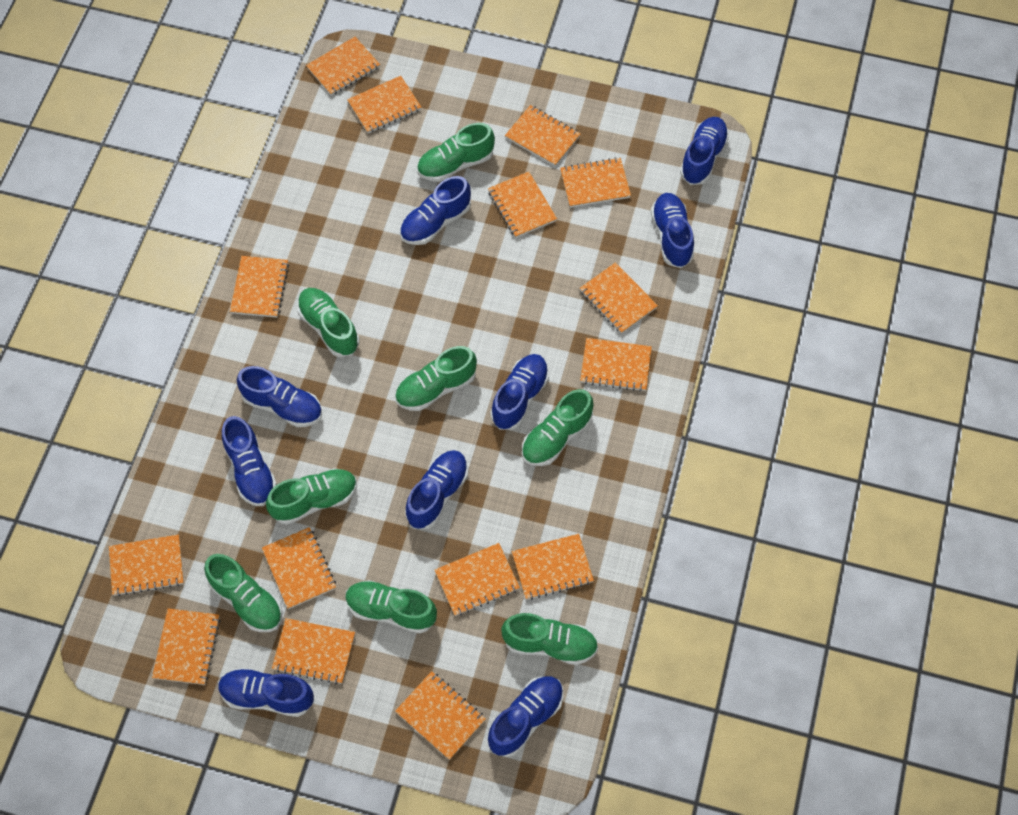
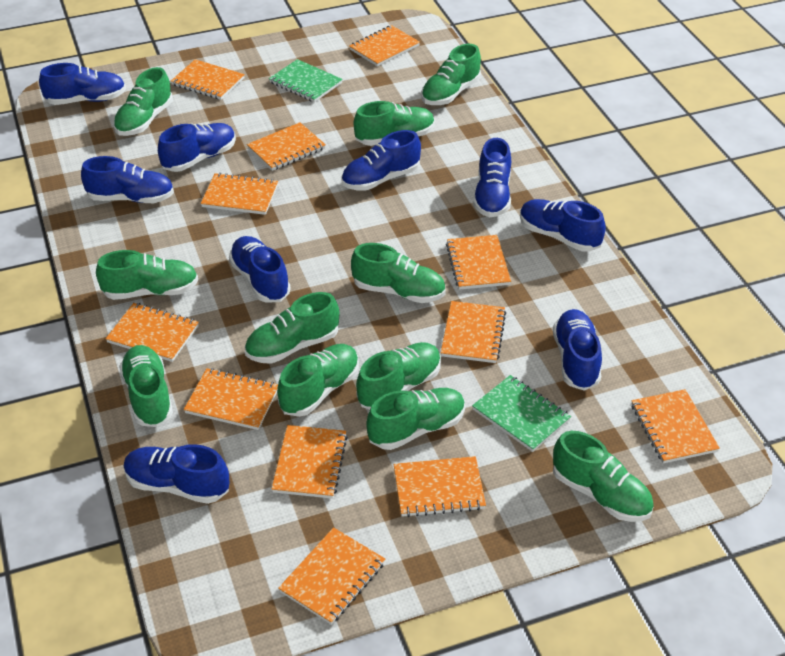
green notebook: none = 0 -> [269,59,343,102] [472,375,571,452] = 2
green shoe: [204,554,282,632] [266,468,357,525] [297,288,359,357] [345,580,437,634] [395,346,477,411] [417,123,495,182] [501,613,598,665] [522,389,594,466] = 8 -> [96,250,198,300] [113,67,173,136] [119,345,173,427] [245,292,339,364] [277,344,359,417] [351,243,446,303] [354,101,435,146] [356,342,441,409] [366,388,465,450] [421,44,481,105] [553,431,654,522] = 11
orange notebook: [109,534,184,596] [152,608,221,685] [230,256,289,318] [262,527,336,609] [272,618,355,684] [306,37,380,96] [347,76,421,133] [395,671,486,760] [435,543,520,616] [488,172,557,238] [505,105,581,166] [512,534,594,600] [560,157,631,208] [580,262,658,334] [580,338,652,392] = 15 -> [106,303,199,362] [171,59,245,100] [184,368,278,430] [201,173,278,215] [247,123,326,171] [271,425,348,499] [278,527,385,625] [349,25,420,66] [394,456,486,517] [441,301,506,363] [446,235,511,290] [632,389,720,463] = 12

